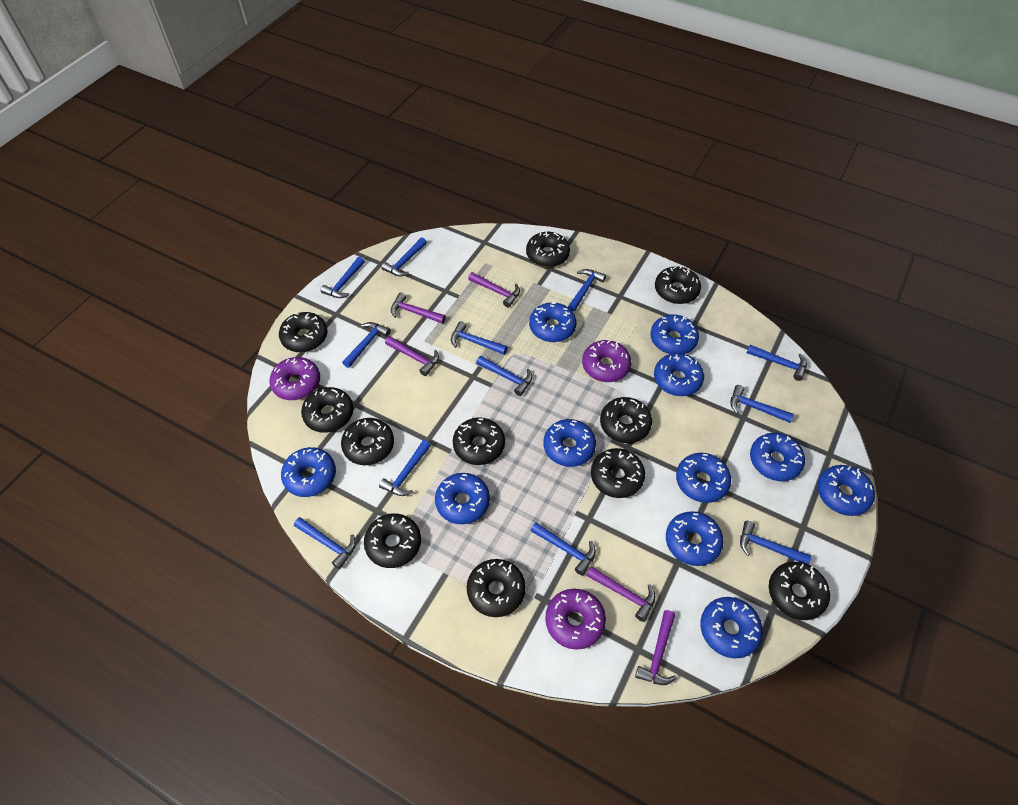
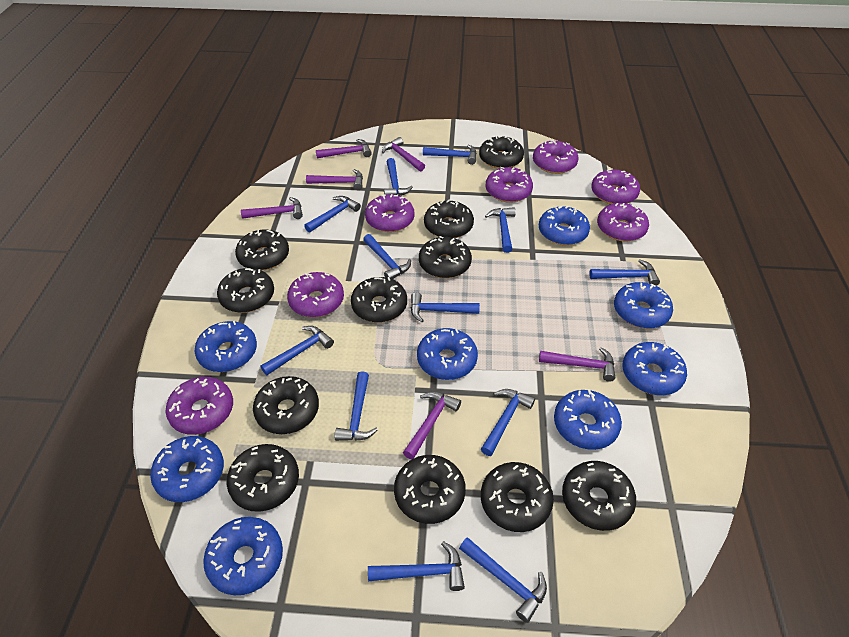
blue donut: [281,447,336,497] [435,473,490,524] [529,302,576,342] [544,419,596,467] [650,314,699,354] [654,353,704,396] [666,511,724,566] [676,453,731,503] [701,597,763,658] [750,433,805,481] [817,465,875,516] = 11 -> [150,436,224,502] [194,321,257,372] [203,517,283,595] [417,328,478,380] [539,206,590,245] [554,389,622,450] [614,282,673,329] [622,342,687,395] = 8
purple donut: [269,357,320,400] [545,589,606,650] [582,340,631,382] = 3 -> [166,377,233,435] [287,272,344,317] [365,194,415,232] [486,167,533,203] [533,139,578,174] [591,169,640,204] [597,203,649,241] = 7
purple hammer: [385,336,439,376] [391,292,446,324] [468,272,520,308] [586,566,655,622] [635,610,677,685] = 5 -> [241,197,303,219] [306,169,363,190] [316,139,372,158] [382,137,425,171] [403,391,461,459] [539,347,615,382] = 6

